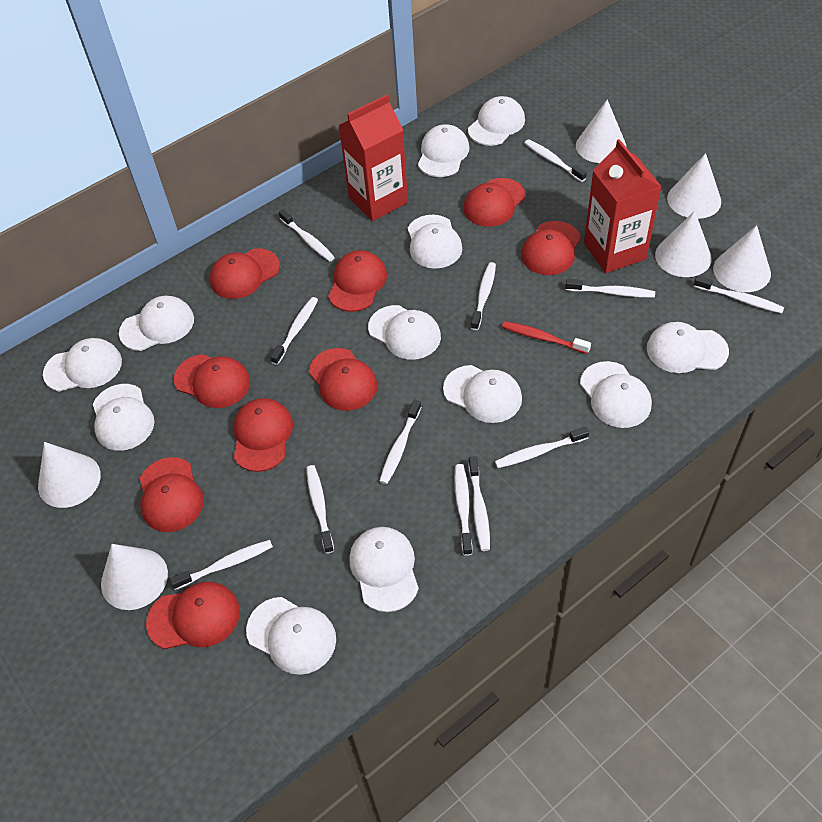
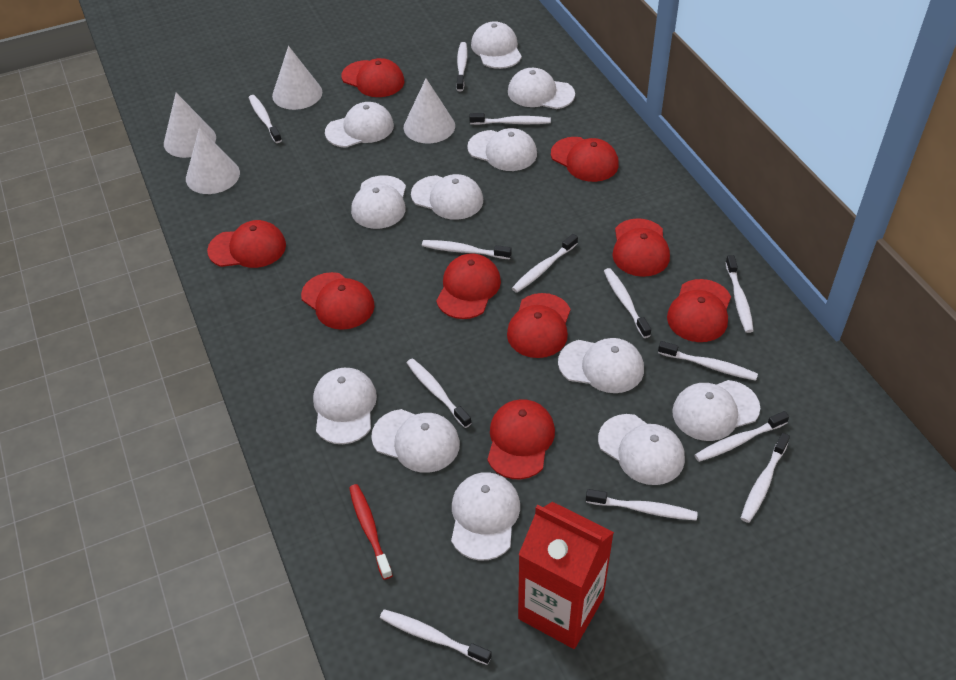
red carton: [338,94,408,221] [584,139,662,273] = 2 -> [518,502,614,649] = 1
white cone: [38,442,101,508] [101,544,168,610] [576,99,627,163] [655,211,712,277] [667,153,721,219] [713,225,771,292] = 6 -> [164,93,216,158] [186,128,240,194] [272,46,322,110] [403,79,455,143] = 4
white toothbrush: [170,540,273,590] [270,297,318,365] [279,209,335,261] [306,465,334,554] [379,400,421,484] [454,464,472,556] [469,456,490,551] [471,262,496,330] [495,427,589,468] [525,139,587,182] [565,279,655,298] [694,275,784,313] = 12 -> [249,95,282,143] [380,609,491,665] [407,358,472,428] [422,240,512,259] [456,42,468,91] [469,113,551,125] [512,234,578,293] [586,489,698,520] [604,268,651,338] [658,341,758,381] [694,411,789,462] [725,255,754,333] [741,433,790,523] = 13

